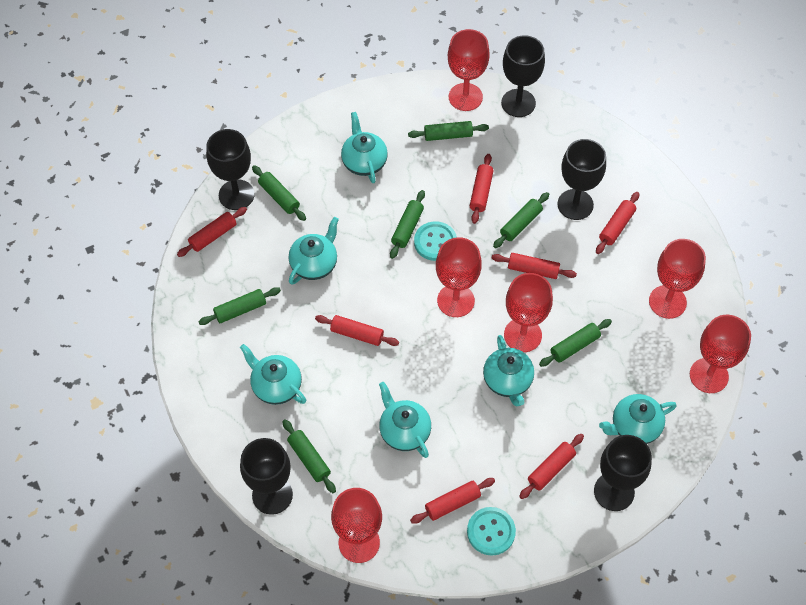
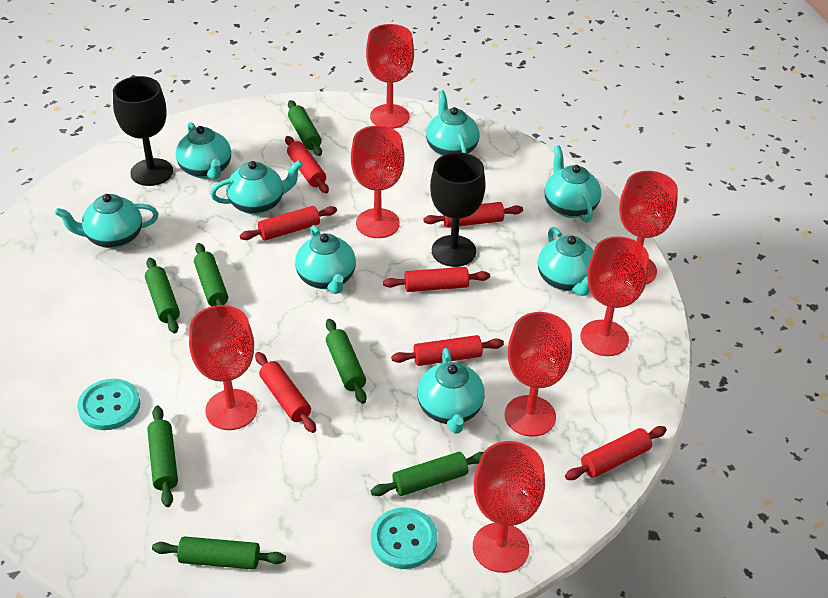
black goblet: [206,129,255,210] [240,438,293,515] [501,35,545,117] [557,139,606,220] [594,435,652,511] = 5 -> [113,76,173,186] [430,152,486,267] = 2
red goblet: [331,488,382,563] [436,237,482,317] [448,29,490,111] [504,273,553,352] [649,239,706,319] [690,315,751,393] = 6 -> [189,305,257,430] [351,126,404,238] [366,24,414,129] [473,441,545,573] [505,312,572,437] [580,236,649,356] [619,171,678,284] = 7
turquoise teapot: [240,344,306,405] [289,217,339,285] [341,112,388,183] [379,382,431,458] [483,335,534,406] [599,394,677,444] = 6 -> [55,194,158,249] [176,122,231,180] [210,160,303,215] [295,225,356,294] [417,348,485,434] [426,90,480,156] [538,227,594,296] [545,145,601,223] = 8

